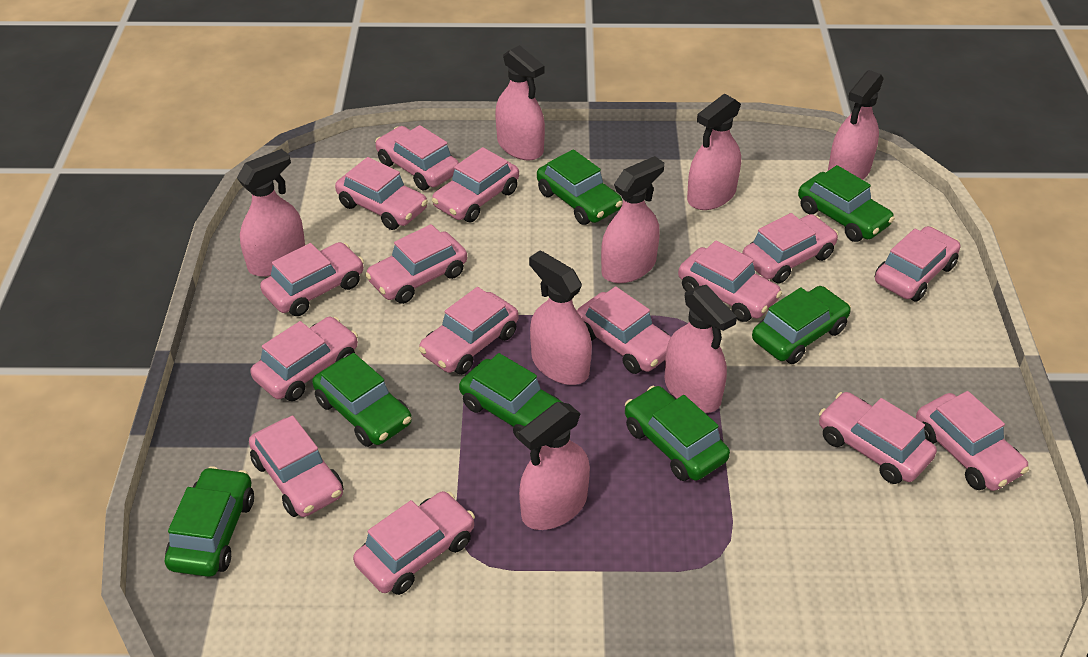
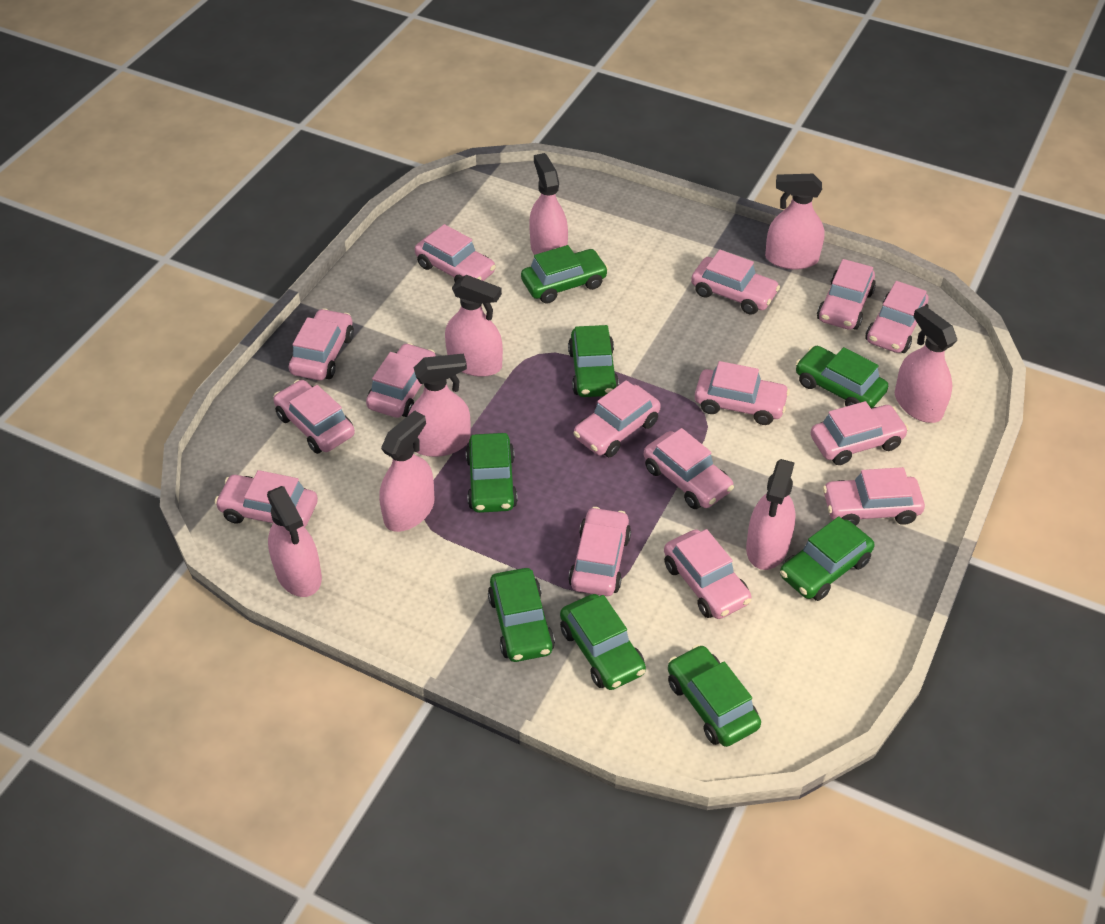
green car: [165,466,254,577] [312,353,412,447] [459,353,562,442] [537,149,623,225] [625,386,730,481] [752,286,851,364] [798,165,895,242] = 7 -> [466,433,518,513] [488,568,555,662] [521,245,609,304] [560,594,646,690] [568,325,619,397] [668,645,761,747] [780,516,874,601] [795,346,888,408] = 8

